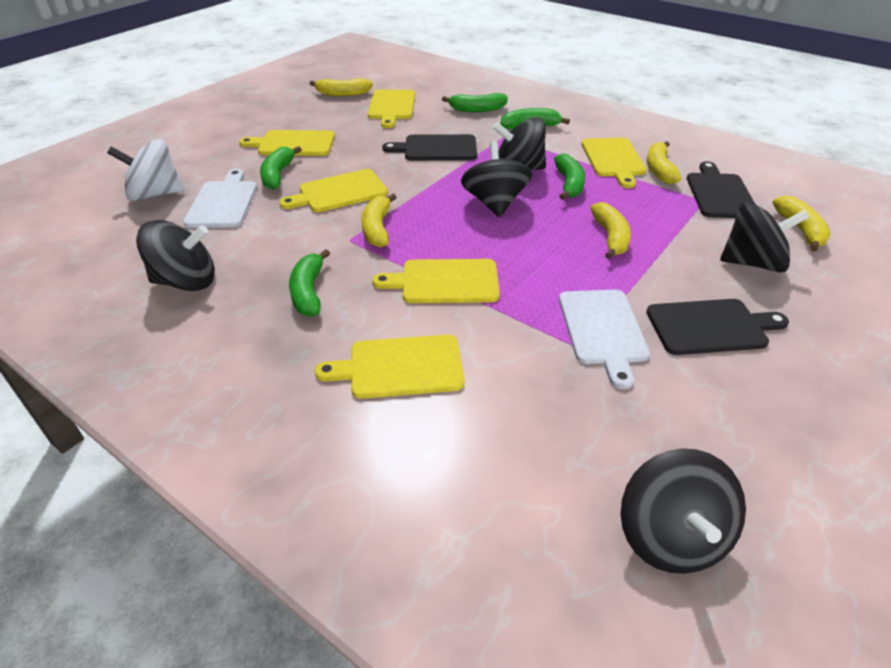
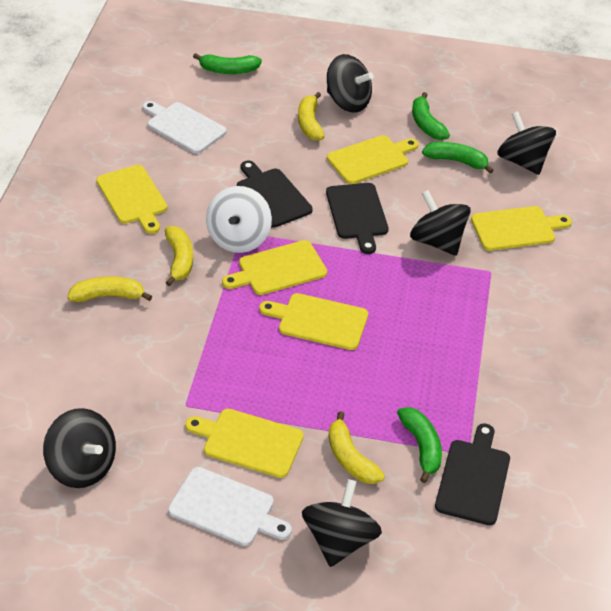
green banana: [260,146,302,190] [289,249,330,317] [442,93,508,112] [501,108,570,129] [554,154,585,200] = 5 -> [193,53,262,74] [397,407,442,483] [412,92,450,140] [422,142,494,174] = 4
yellow banana: [310,78,373,96] [361,194,397,248] [591,202,631,259] [647,141,681,184] [773,196,830,251] = 5 -> [67,276,152,302] [165,226,193,286] [298,92,325,141] [329,411,385,484] = 4

